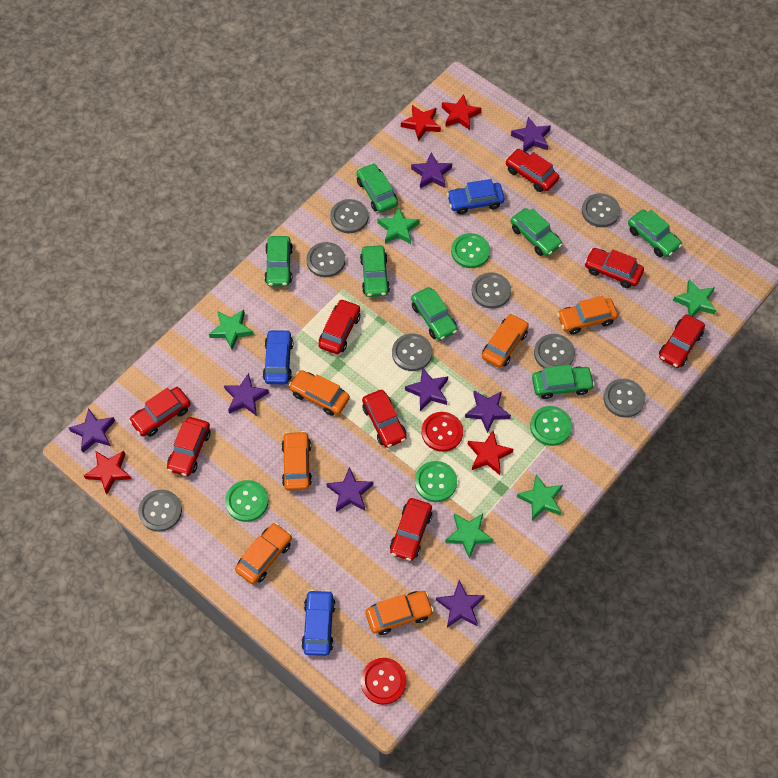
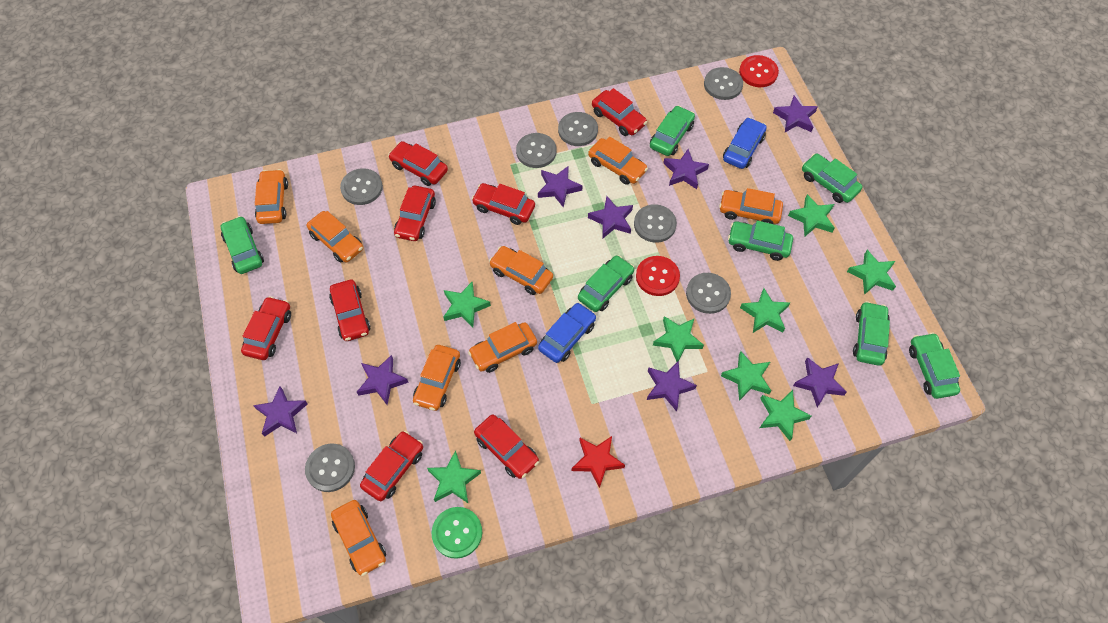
blue car: [263,329,293,384] [301,590,336,656] [447,179,505,215] = 3 -> [538,303,596,363] [723,117,767,169] = 2
green button: [225,480,268,522] [415,461,457,502] [451,233,490,268] [530,406,572,446] = 4 -> [431,507,482,559] = 1
green star: [209,310,254,350] [378,207,420,244] [445,513,493,559] [517,475,563,520] [673,279,717,317] = 5 -> [427,450,481,503] [443,282,491,328] [653,316,704,362] [721,351,771,401] [740,288,790,333] [760,390,811,441] [788,194,834,236] [847,250,896,295] = 8
grey button: [138,490,182,532] [306,242,345,277] [330,199,368,233] [392,334,432,371] [472,272,511,309] [534,334,575,368] [582,193,620,227] [603,379,645,418] = 8 -> [305,444,355,492] [340,168,383,205] [516,133,556,168] [558,112,598,146] [634,204,677,243] [686,273,731,314] [704,67,743,100] = 7
orange car: [235,523,292,584] [281,431,312,491] [289,370,350,416] [366,591,434,635] [482,313,529,368] [557,296,618,335] = 6 -> [255,169,288,224] [307,211,363,263] [331,500,386,576] [413,345,461,411] [468,322,537,373] [489,246,553,295] [588,137,648,185] [719,188,783,224] = 8
red star: [84,451,131,494] [401,105,441,141] [442,94,481,130] [468,431,513,475] = 4 -> [572,436,625,488] = 1

